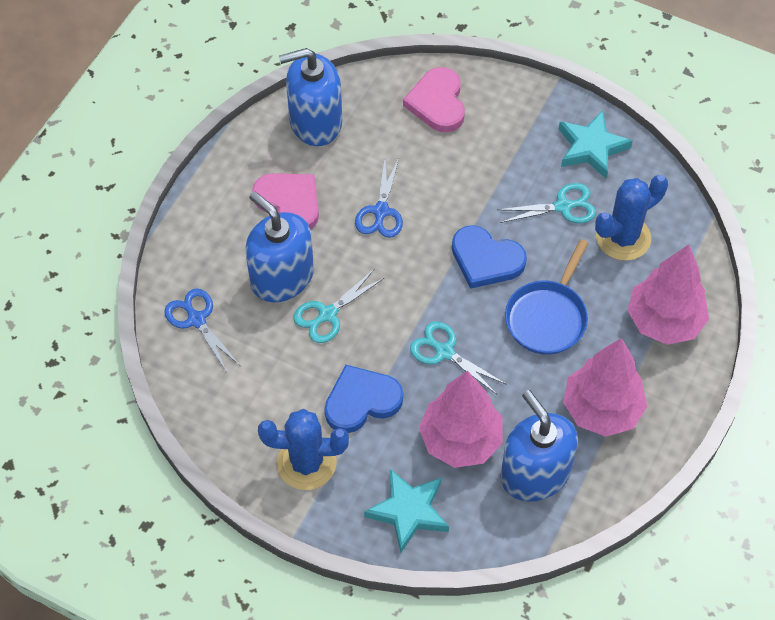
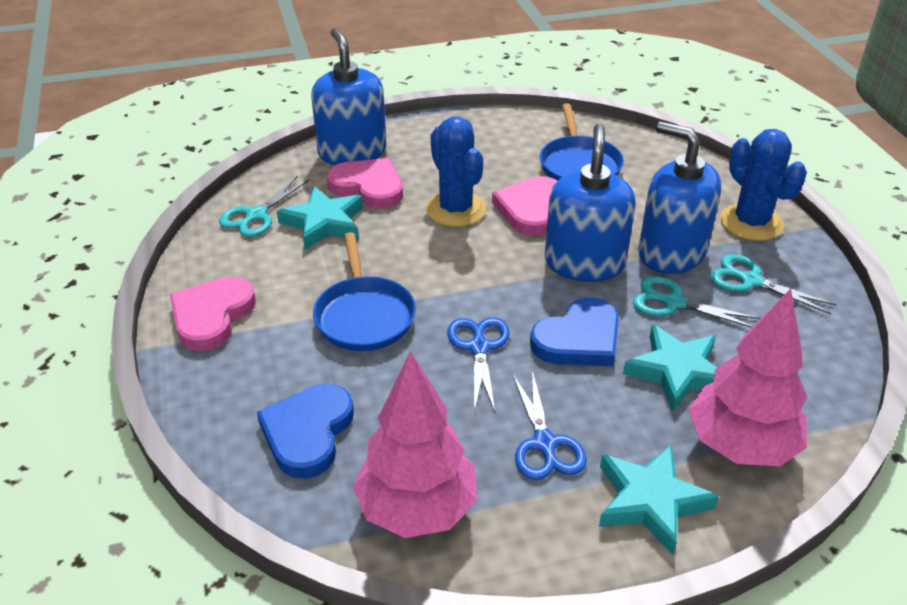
blue pan: [505,239,588,355] = 1 -> [313,232,416,351] [540,103,624,181] = 2
pink heart: [252,173,319,230] [403,67,465,132] = 2 -> [170,276,256,351] [327,158,403,209] [492,176,557,236] = 3
pink tree: [419,371,503,468] [563,338,648,437] [627,244,709,345] = 3 -> [353,351,477,538] [688,288,807,466] = 2
turquoise star: [364,469,449,552] [559,110,633,179] = 2 -> [277,186,363,250] [599,445,719,555] [623,324,717,412] = 3

